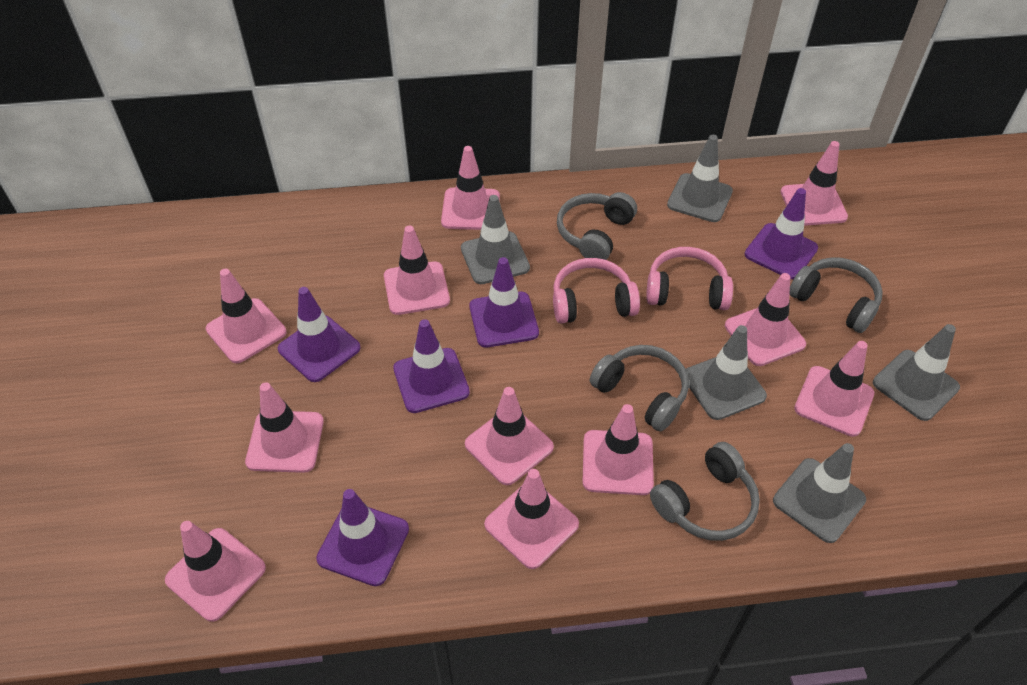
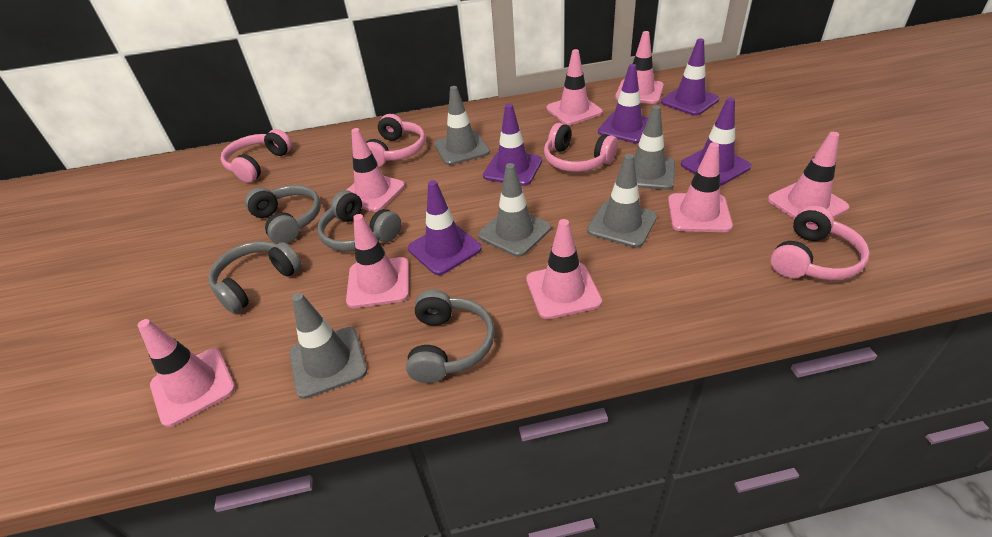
pink headphones: [553,258,640,323] [646,247,733,310] = 2 -> [220,129,292,183] [366,114,426,167] [544,123,618,172] [770,205,870,280] = 4
pink traffic cone: [165,521,266,622] [206,268,286,363] [245,382,324,473] [384,225,450,315] [441,146,500,230] [465,387,554,485] [484,469,579,569] [582,404,654,495] [725,273,806,366] [781,141,848,226] [794,341,874,437] = 11 -> [138,319,235,427] [346,214,409,308] [347,128,405,212] [526,219,602,319] [546,49,603,125] [615,31,664,104] [668,142,733,232] [768,132,849,219] = 8

